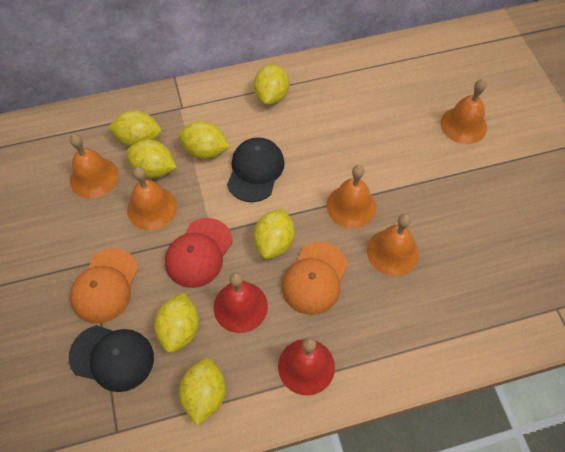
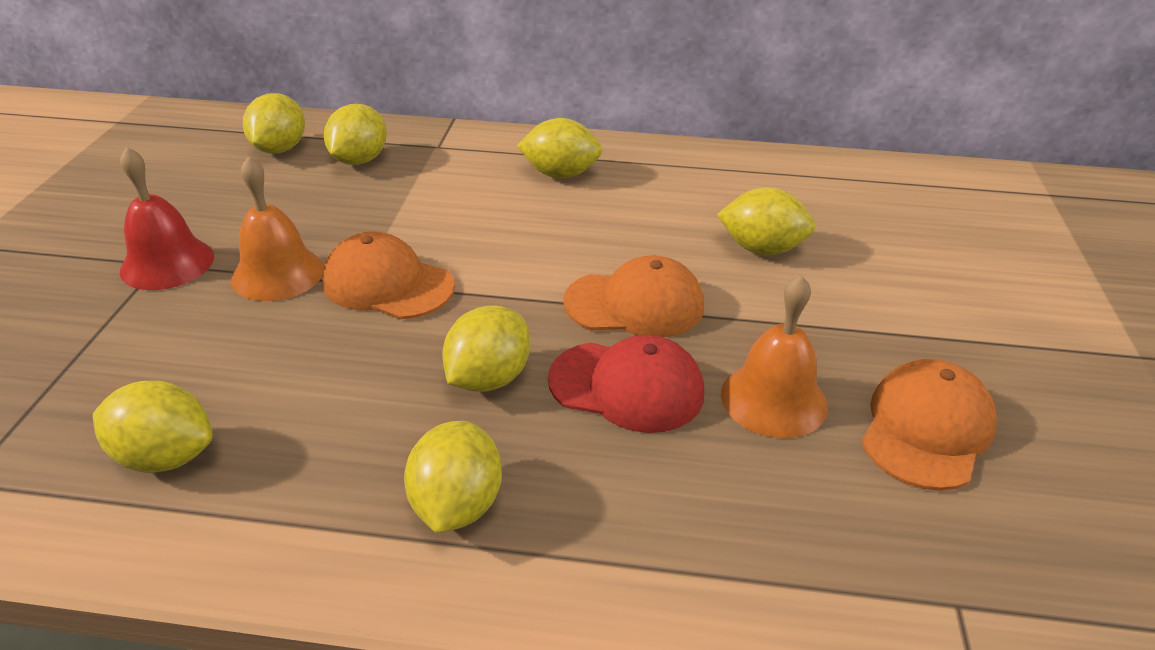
black cap: [69,325,154,392] [227,137,285,202] = 2 -> none = 0
orange bell: [70,134,119,198] [127,167,177,230] [327,165,376,228] [367,214,419,276] [441,79,487,144] = 5 -> [231,156,324,301] [721,275,828,438] = 2
orange cap: [70,248,139,324] [282,242,348,315] = 2 -> [322,231,455,319] [563,255,704,337] [862,359,997,491] = 3
red bell: [214,272,268,333] [278,337,335,395] = 2 -> [120,147,214,290] = 1

